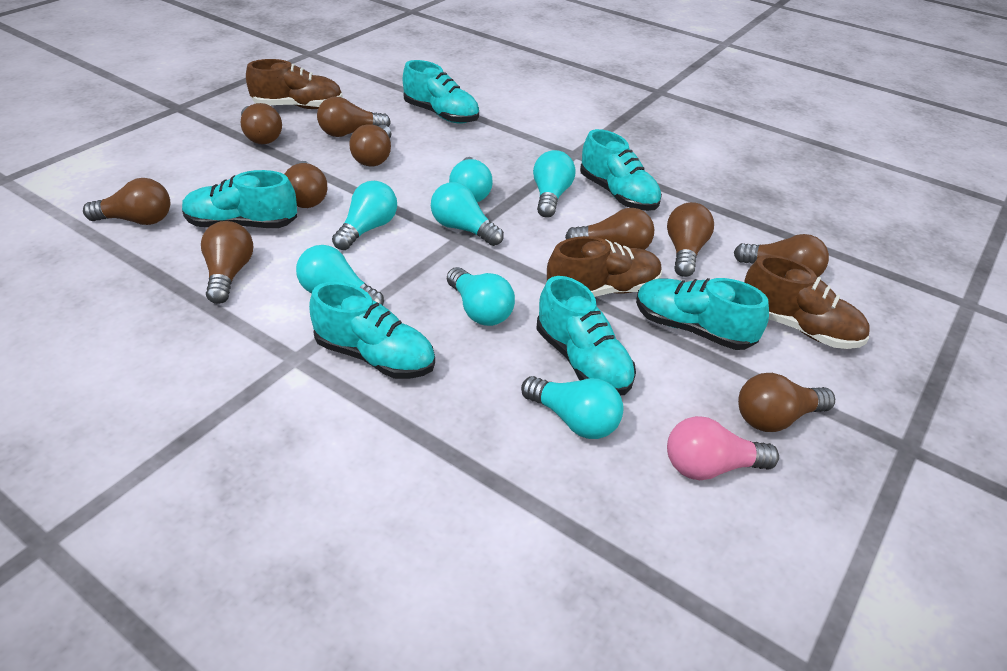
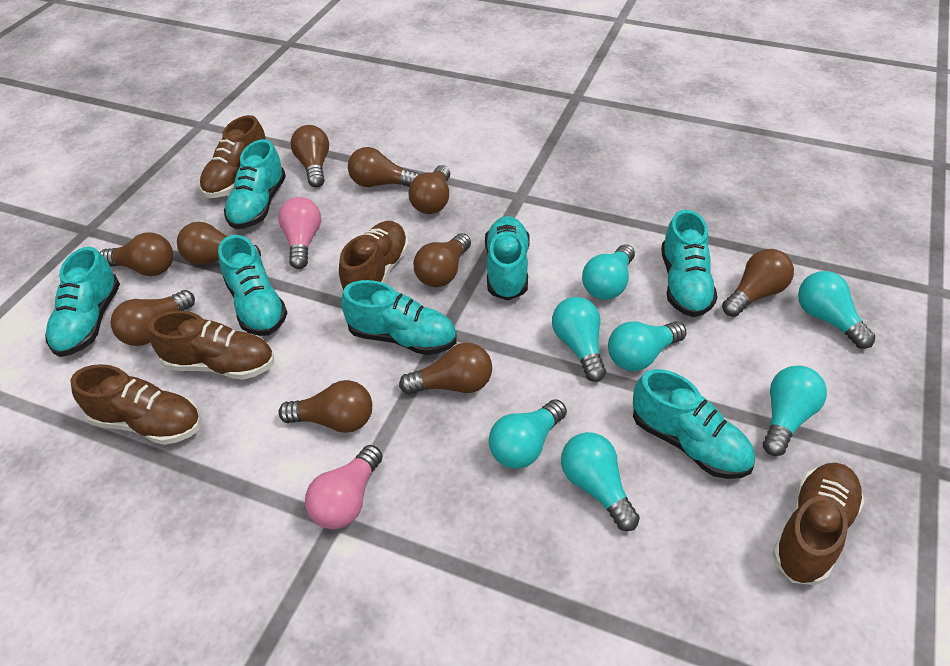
brown shoe: [246,59,343,109] [547,236,662,297] [744,255,870,349] = 3 -> [70,364,201,445] [148,311,274,380] [199,115,266,198] [339,221,409,294] [772,463,864,585] = 5
pink light bulb: [667,416,779,480] = 1 -> [278,197,321,269] [305,445,383,529] = 2
turquoise shoe: [182,170,297,228] [309,282,435,379] [403,60,479,124] [536,276,636,395] [580,129,662,211] [636,278,769,350] = 6 -> [45,247,120,357] [218,235,287,336] [224,139,286,229] [341,280,457,355] [485,216,530,300] [633,369,755,479] [661,210,718,317] = 7

